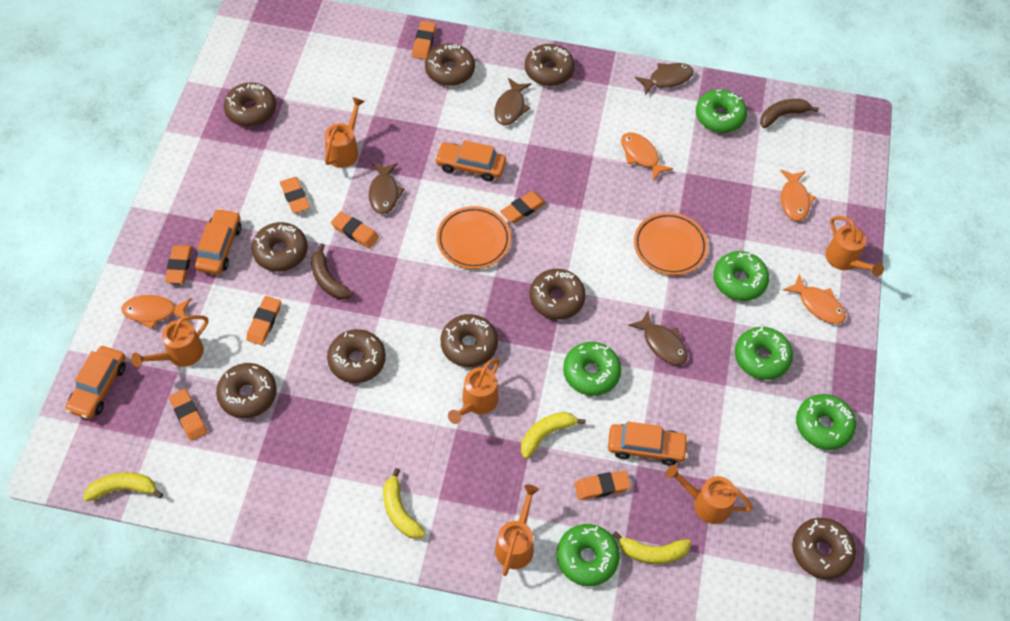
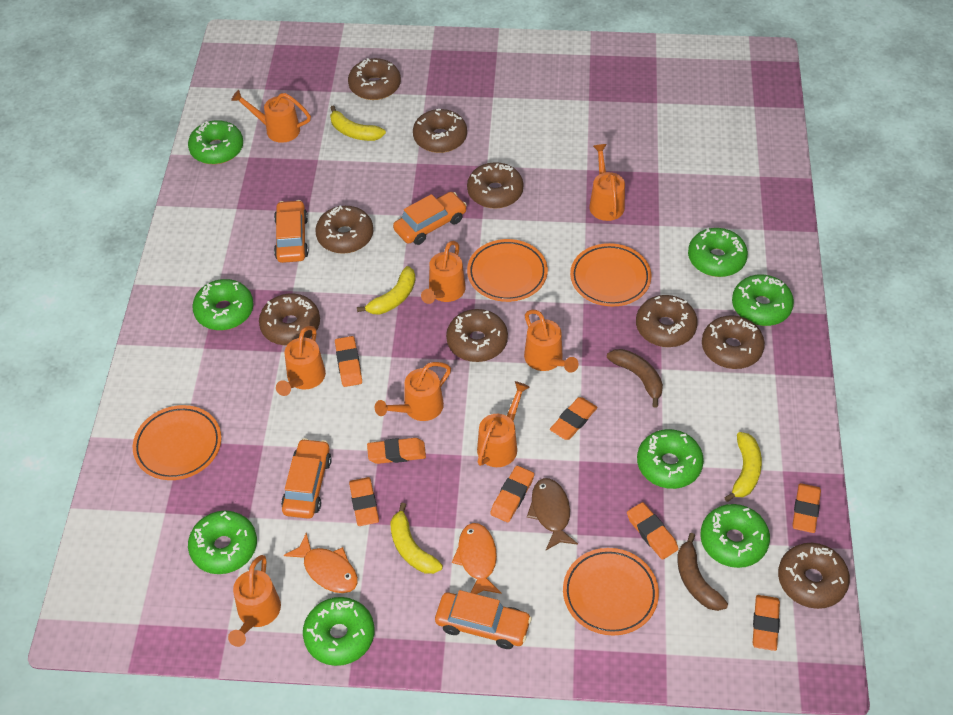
brown fish: [369,163,405,214] [494,78,531,125] [628,311,688,365] [635,63,694,95] = 4 -> [527,478,578,550] = 1
green donut: [557,524,620,586] [563,342,621,396] [696,89,747,133] [713,251,769,301] [735,326,793,380] [796,394,856,450] = 6 -> [188,120,243,164] [188,511,257,574] [192,279,254,330] [303,597,374,666] [637,429,704,489] [688,228,748,277] [700,504,770,568] [732,274,794,326] = 8
orange fish: [121,295,191,329] [621,132,673,181] [780,169,816,221] [783,273,846,324] = 4 -> [284,533,358,593] [452,523,501,594] = 2
orange plate: [437,206,511,269] [634,212,708,275] = 2 -> [133,405,221,480] [467,239,548,302] [563,548,659,636] [570,243,652,306] = 4
orange watering can: [131,315,208,367] [325,97,365,168] [448,358,500,424] [495,484,539,576] [666,465,753,524] [825,216,884,276] = 6 -> [228,555,281,647] [231,90,311,143] [276,326,326,396] [375,362,451,421] [421,241,465,304] [477,381,529,467] [524,310,579,373] [589,144,625,221] = 8

